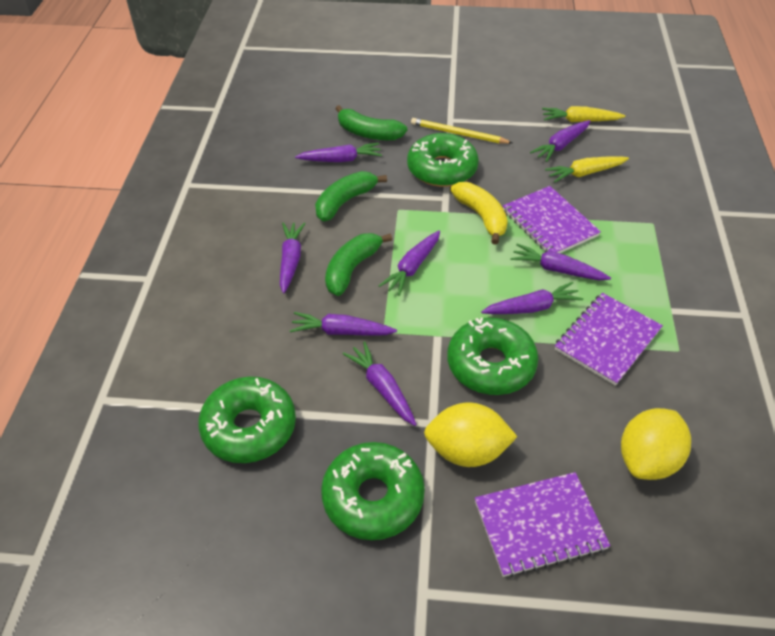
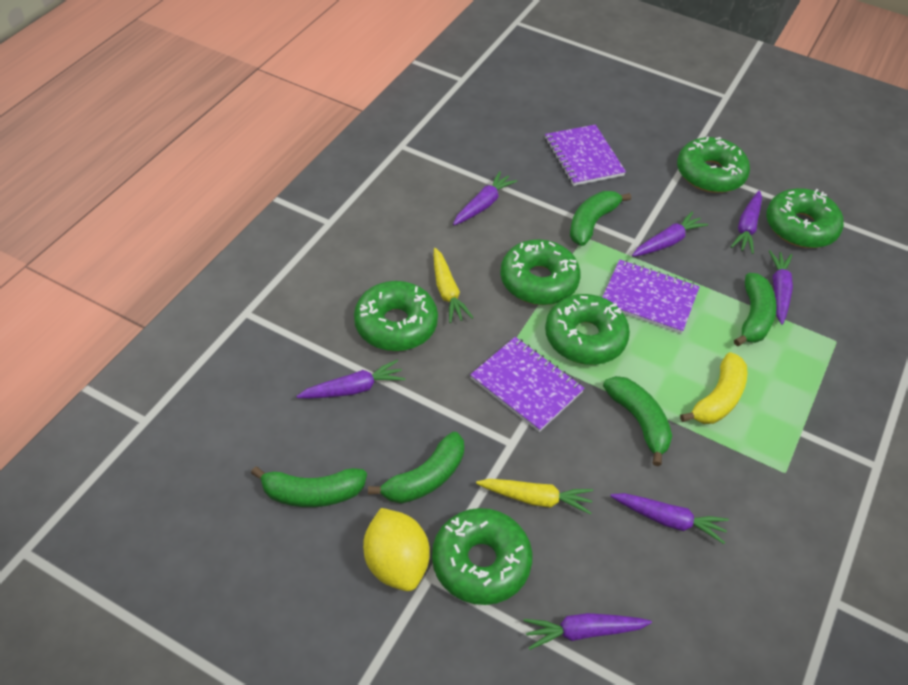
green banana: [315,171,387,221] [325,233,392,296] [335,105,407,140] = 3 -> [251,466,367,507] [368,432,464,504] [570,191,631,246] [603,376,672,466] [734,273,777,346] = 5
green donut: [198,376,296,463] [321,442,425,540] [407,133,479,187] [447,318,538,395] = 4 -> [354,281,438,351] [432,508,532,605] [500,240,581,305] [545,294,630,365] [677,136,750,193] [766,188,844,248] = 6
purple carrot: [280,222,306,294] [290,312,397,336] [295,143,382,162] [343,341,417,426] [378,230,440,296] [481,282,583,314] [511,244,611,280] [530,120,590,162] = 8 -> [296,360,405,399] [453,171,517,225] [524,613,652,650] [611,493,729,544] [632,212,708,257] [731,191,762,254] [769,250,793,325] = 7
yellow lemon: [424,402,517,467] [621,408,691,480] = 2 -> [363,508,430,591] = 1
yellow pencil: [411,118,513,144] = 1 -> none = 0

